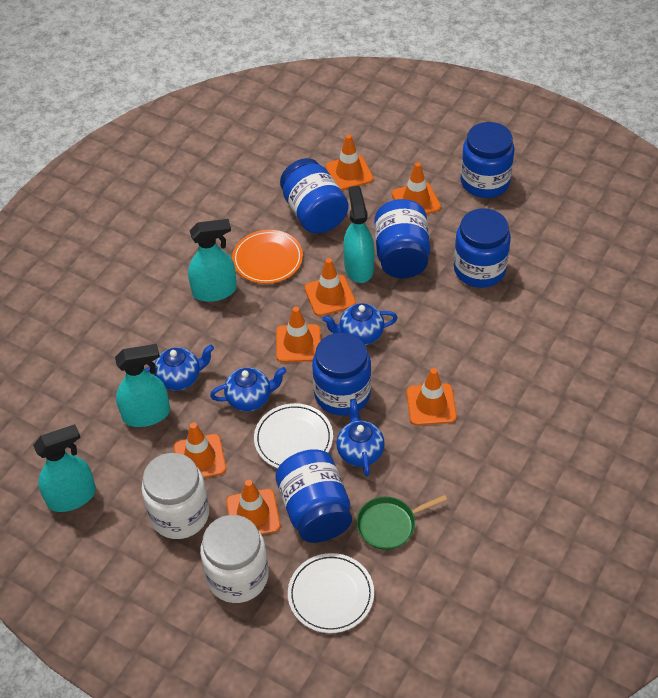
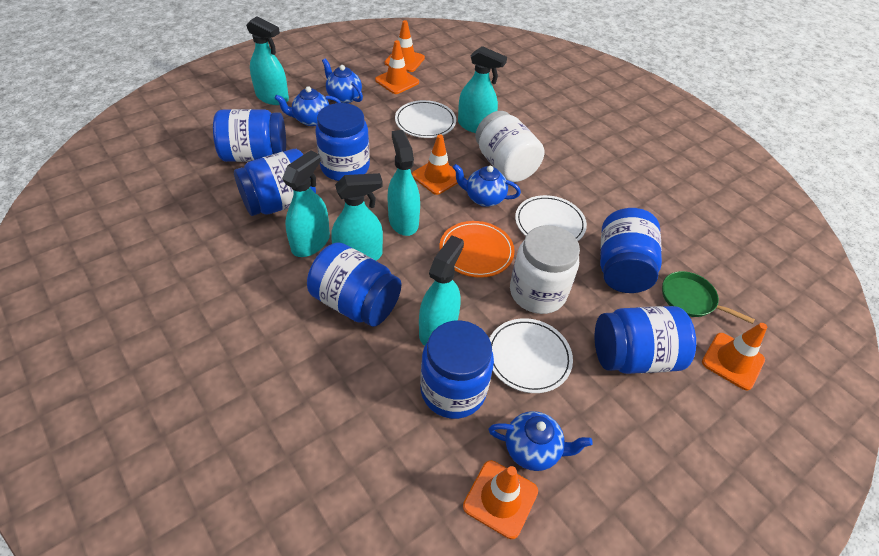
blue jar: [275,449,352,543] [280,158,349,233] [312,332,371,416] [374,199,430,278] [454,208,511,288] [461,122,514,198] = 6 -> [213,109,286,162] [234,149,316,216] [307,242,401,327] [315,103,370,181] [420,320,494,419] [595,306,696,374] [600,208,662,293] = 7
orange traffic cone: [174,423,226,478] [226,480,280,535] [276,307,321,362] [305,258,356,316] [325,134,373,190] [392,162,441,214] [406,368,457,425] = 7 -> [375,40,419,94] [385,20,425,72] [412,134,458,195] [463,460,538,539] [702,323,767,390] = 5
turquoise spray bottle: [33,424,96,512] [115,344,170,427] [188,219,237,302] [343,186,375,283] = 4 -> [246,16,289,105] [282,150,330,257] [331,173,383,261] [388,130,420,236] [419,235,464,346] [458,46,507,133] = 6
white plate: [254,403,333,468] [288,553,374,633] = 2 -> [395,100,456,138] [489,318,573,393] [515,195,587,241] = 3

